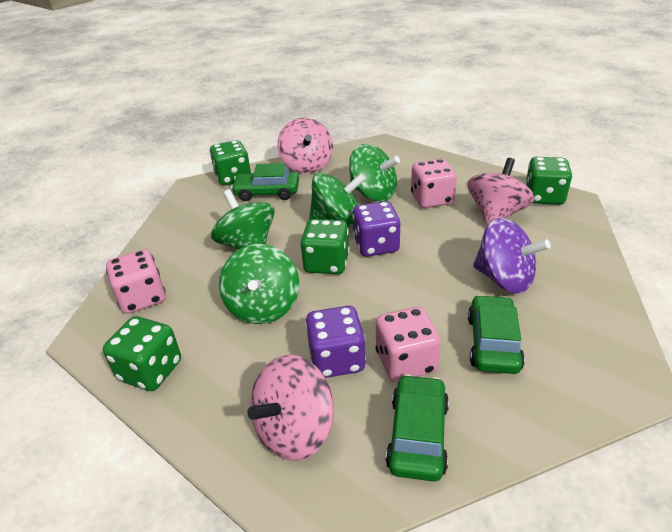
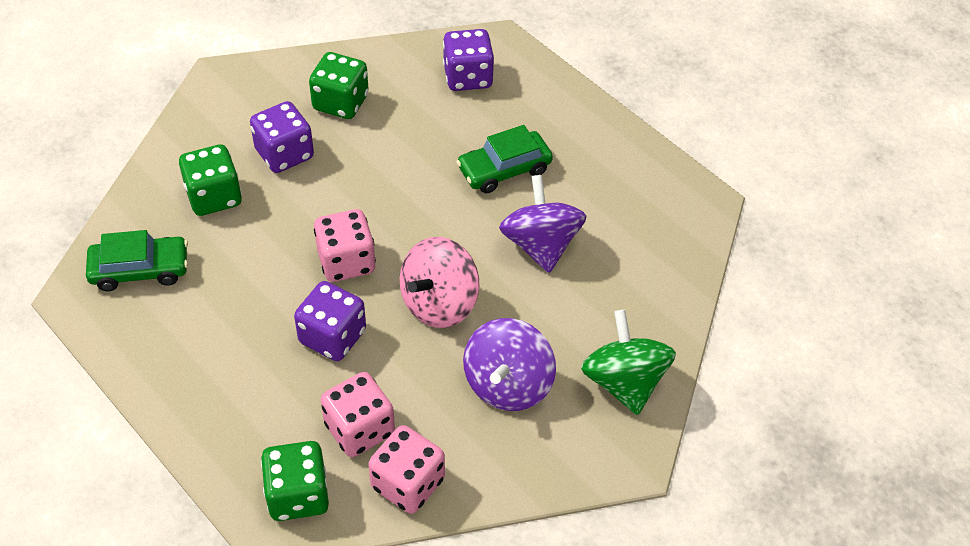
green car: [231,163,299,201] [386,374,449,482] [468,295,525,374] = 3 -> [86,230,188,291] [456,125,553,193] = 2
green dice: [103,316,181,391] [210,140,251,185] [300,219,349,274] [525,157,572,205] = 4 -> [179,144,242,216] [261,441,329,521] [309,52,369,119] = 3
green spinning top: [211,189,275,250] [219,244,299,324] [309,173,366,226] [349,144,400,202] = 4 -> [581,309,676,415] = 1
pink spinning top: [247,355,334,461] [277,118,333,173] [468,158,534,226] = 3 -> [400,237,479,328] = 1
purple dice: [305,306,366,378] [352,201,401,257] = 2 -> [250,101,314,173] [294,281,366,361] [443,29,494,91] = 3
purple spinning top: [473,218,551,294] = 1 -> [463,318,556,411] [499,175,587,273] = 2

